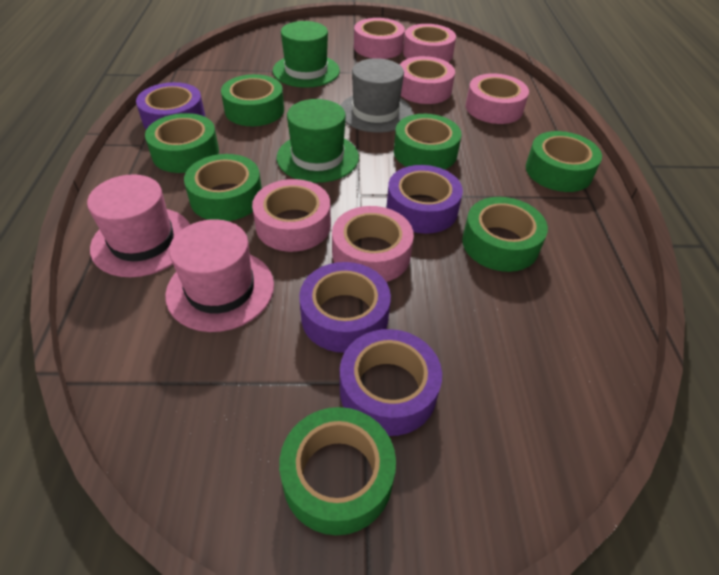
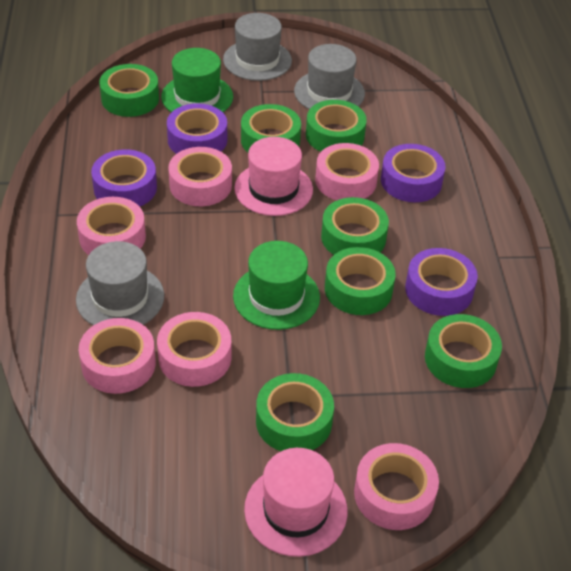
grey hat: [340,58,413,133] = 1 -> [76,241,164,325] [223,13,292,81] [294,44,365,109] = 3

